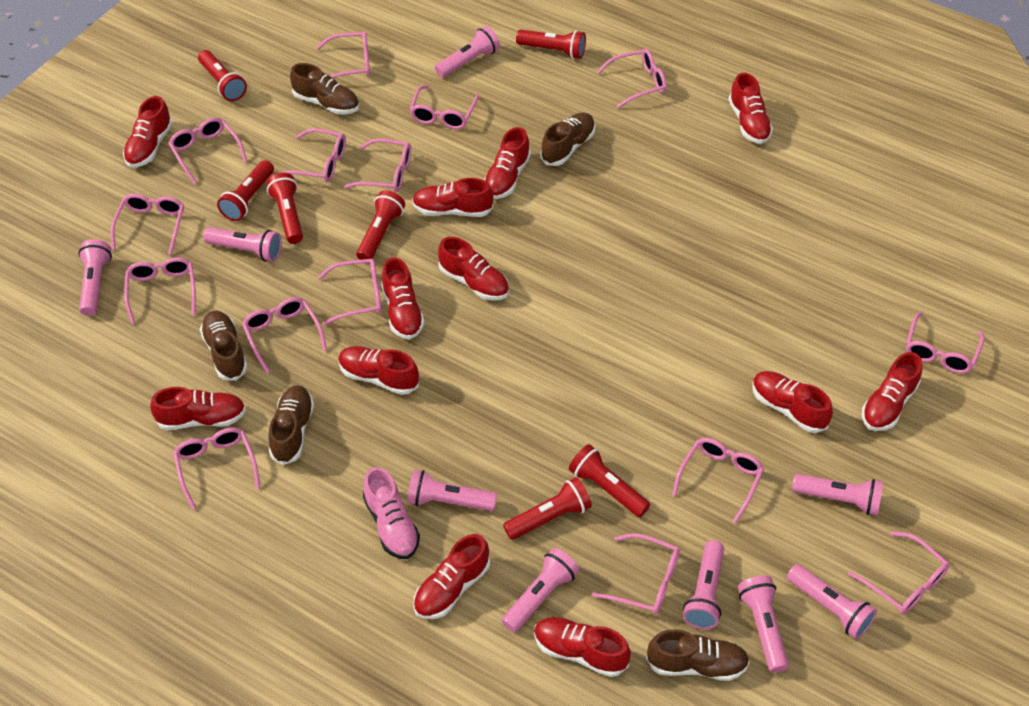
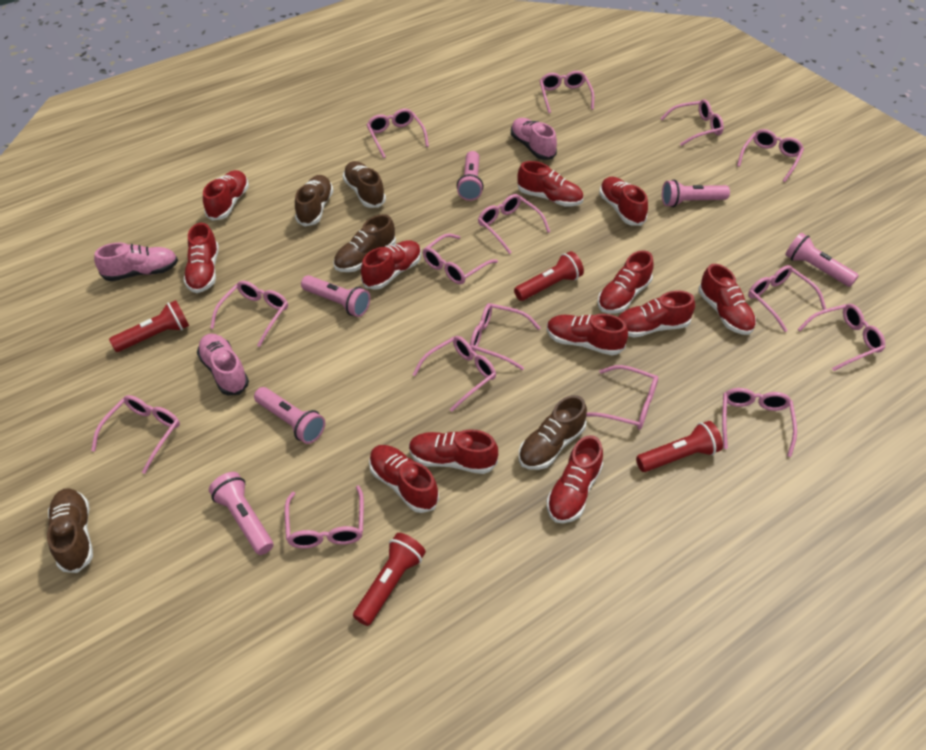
pink flashlight: [78,239,112,316] [203,227,282,262] [407,470,497,511] [435,26,500,78] [502,548,579,632] [683,540,724,629] [738,576,789,673] [787,564,877,639] [792,474,883,515] = 9 -> [209,472,273,555] [254,387,325,444] [301,275,370,317] [457,151,484,201] [662,180,730,207] [785,233,859,287] = 6
pink shoe: [363,467,420,559] = 1 -> [94,243,178,281] [197,334,249,395] [511,118,557,160] = 3
red flashlight: [198,50,247,101] [217,160,274,221] [266,173,303,244] [356,190,405,260] [503,477,592,540] [516,30,586,59] [569,444,650,517] = 7 -> [109,300,189,352] [353,533,426,626] [514,251,584,301] [636,421,723,472] = 4

